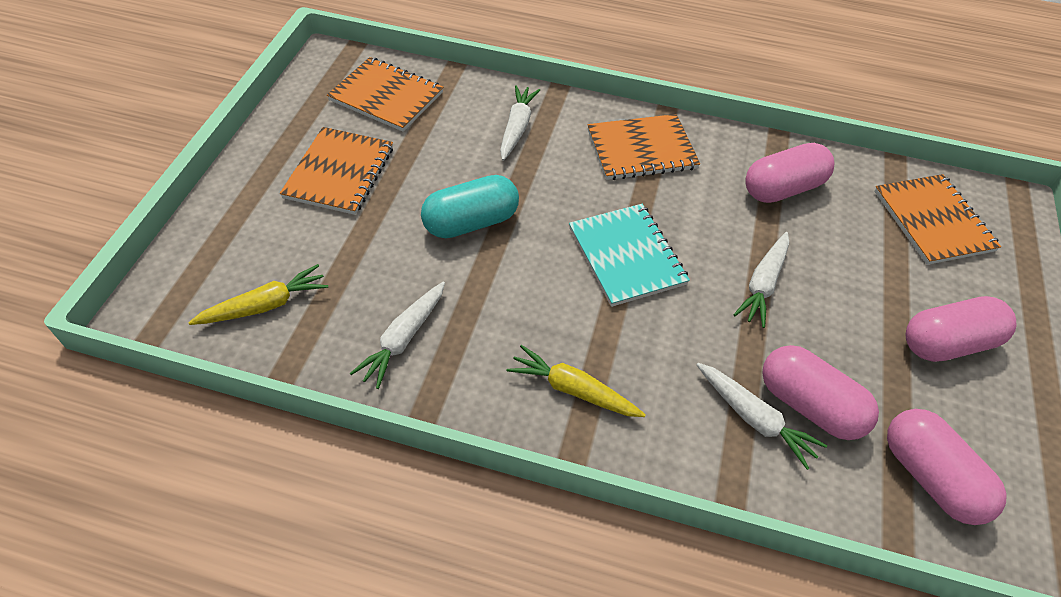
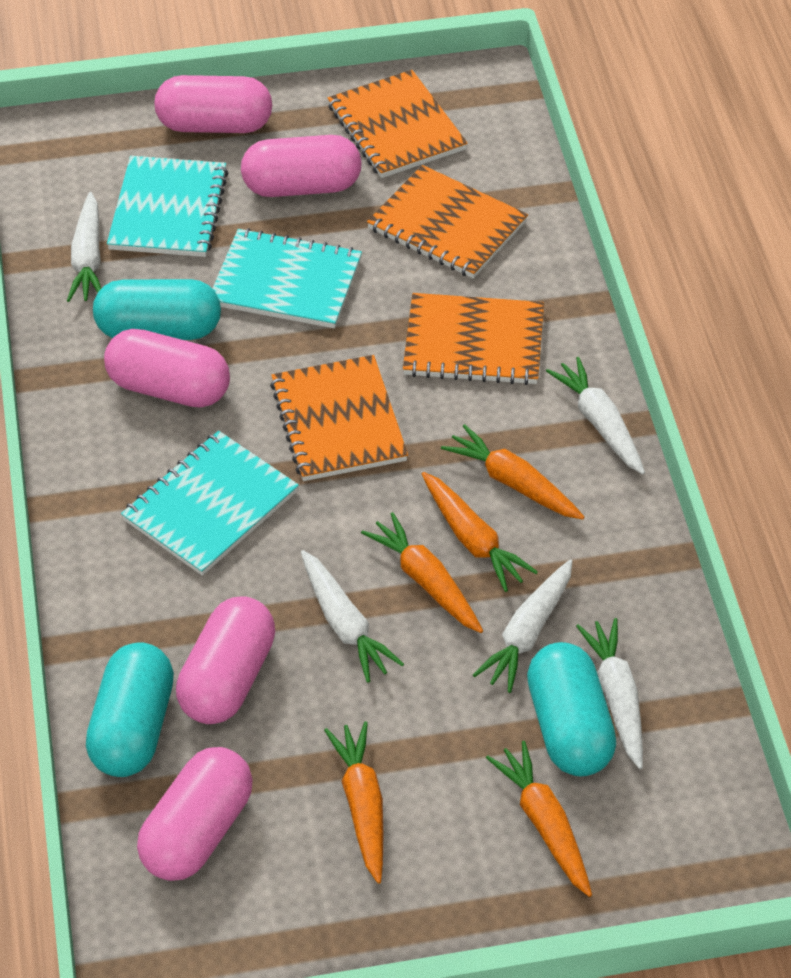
orange carrot: none = 0 -> [324,721,383,884] [361,512,483,633] [422,472,538,592] [441,424,584,519] [486,741,592,897] = 5
pink capsule: [745,143,834,203] [762,345,879,440] [887,409,1007,525] [905,296,1016,362] = 4 -> [104,329,230,407] [137,747,253,881] [154,75,272,133] [176,596,275,724] [241,135,362,197] = 5
turquoise capsule: [421,175,519,238] = 1 -> [86,642,174,777] [93,279,221,340] [527,642,616,777] = 3
turquoise notebook: [569,204,690,307] = 1 -> [107,156,228,257] [121,431,299,576] [212,228,362,328] = 3
white carrot: [350,282,445,389] [500,85,540,161] [697,363,827,470] [733,232,789,328] = 4 -> [67,192,101,302] [301,550,404,683] [473,559,573,693] [546,357,645,474] [576,618,643,769] = 5
yellow carrot: [188,264,328,325] [507,345,646,417] = 2 -> none = 0

